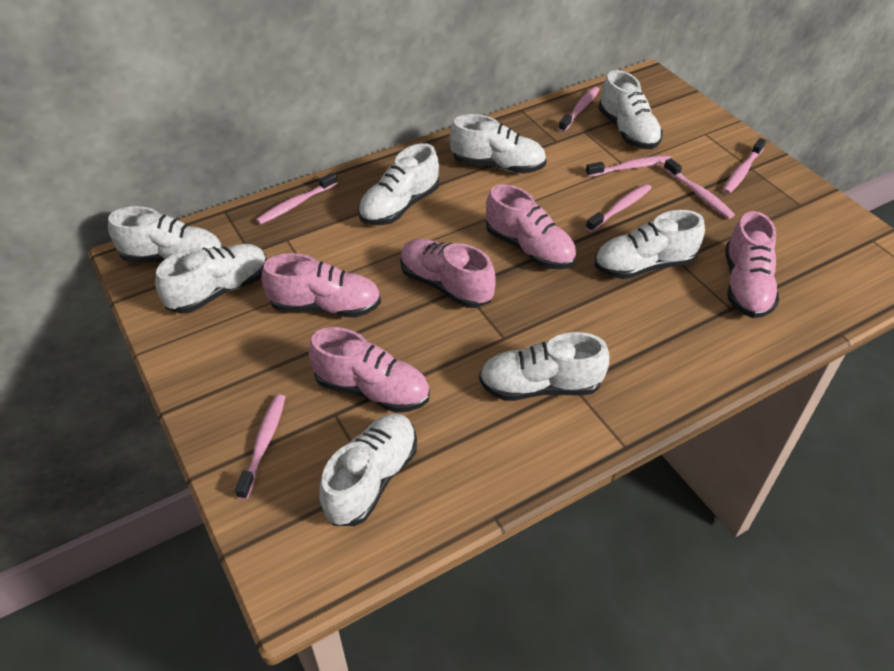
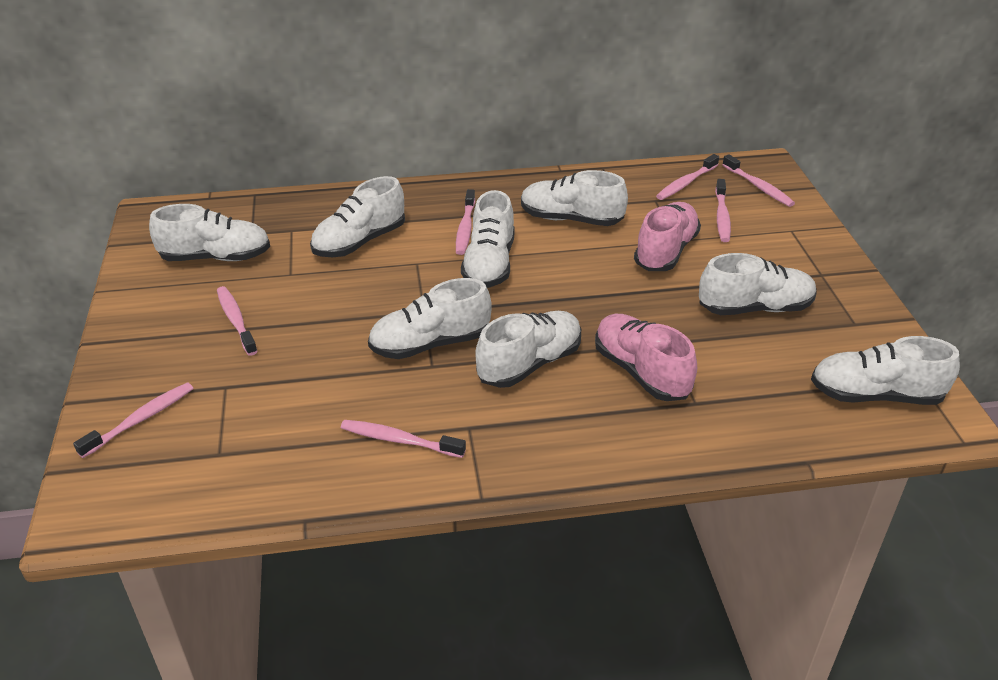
pink shoe: [262,253,381,318] [308,327,430,413] [400,239,496,308] [486,184,576,269] [725,211,779,318] = 5 -> [595,314,697,401] [634,202,701,271] = 2

